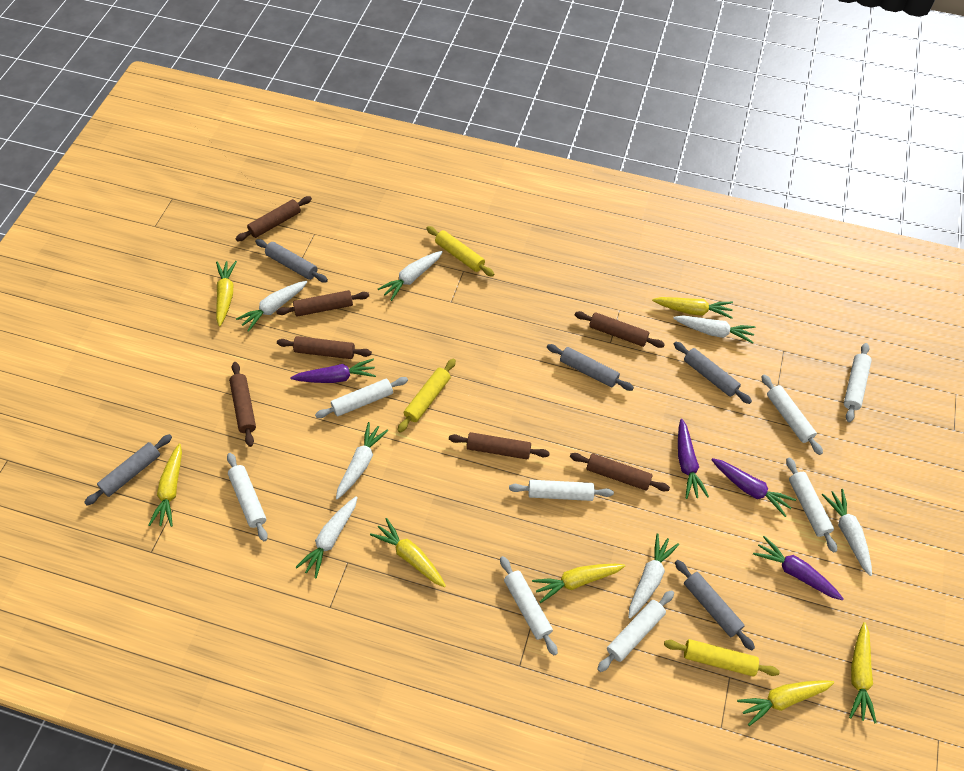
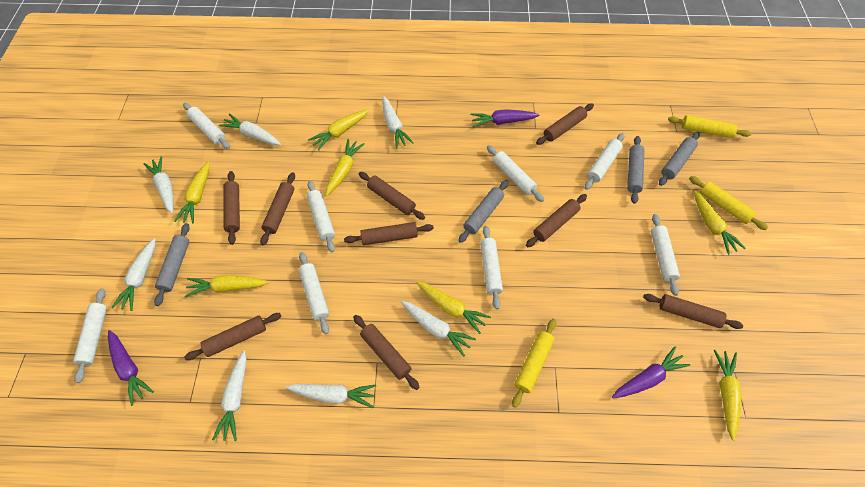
brown rolling pin: [229,362,256,447] [236,196,312,241] [276,290,369,317] [277,336,372,359] [449,432,550,459] [570,453,670,491] [575,311,665,348] = 7 -> [184,313,281,360] [223,171,240,245] [260,172,295,246] [344,222,434,245] [353,315,420,390] [359,172,425,220] [526,194,587,247] [536,103,594,145] [643,294,743,329] = 9
grey rolling pin: [84,434,172,506] [255,239,328,282] [547,344,634,391] [674,342,752,404] [675,560,755,651] = 5 -> [154,223,190,306] [458,180,508,243] [627,136,645,204] [659,132,700,186] = 4
purple carrot: [290,359,376,383] [678,419,709,499] [711,458,796,517] [753,536,844,600] = 4 -> [108,330,154,406] [471,109,540,127] [612,346,690,398] = 3

